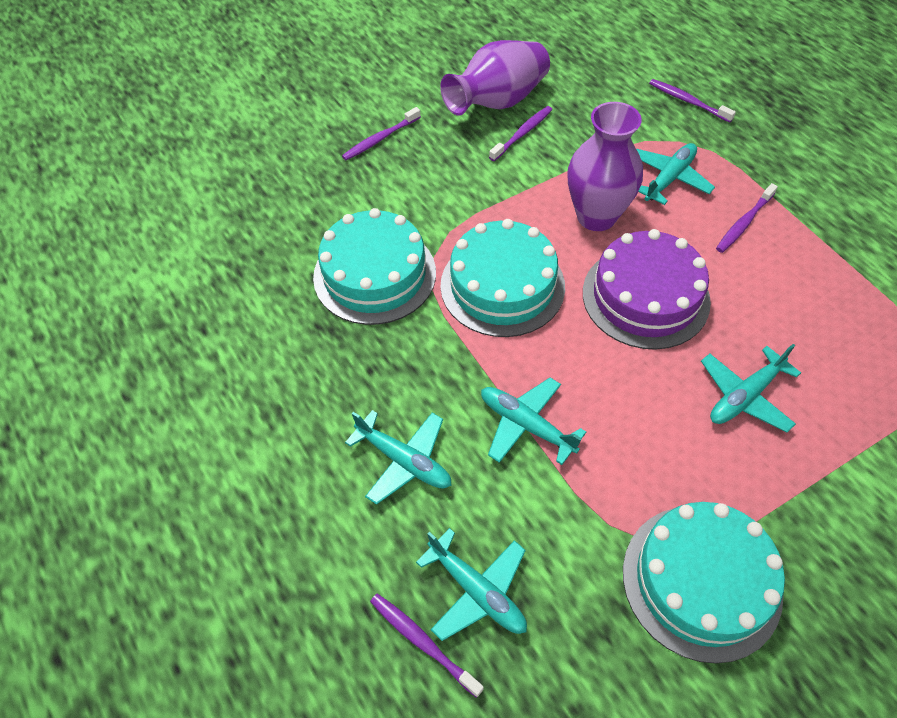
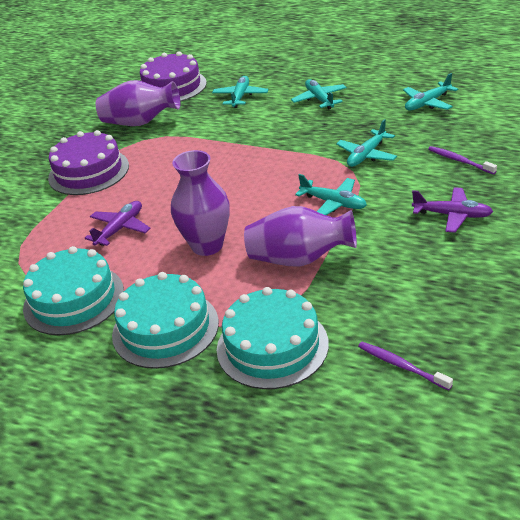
purple cake: [583,229,711,350] = 1 -> [48,130,129,195] [140,51,207,102] = 2
purple plane: none = 0 -> [85,201,151,246] [412,187,493,233] = 2
purple toothbrush: [342,107,421,160] [370,594,484,698] [489,106,552,161] [649,79,736,122] [716,183,778,253] = 5 -> [358,342,453,391] [428,146,497,174] = 2
purple vase: [440,40,550,116] [567,102,643,231] = 2 -> [96,80,180,126] [171,150,230,256] [244,206,357,267] = 3

